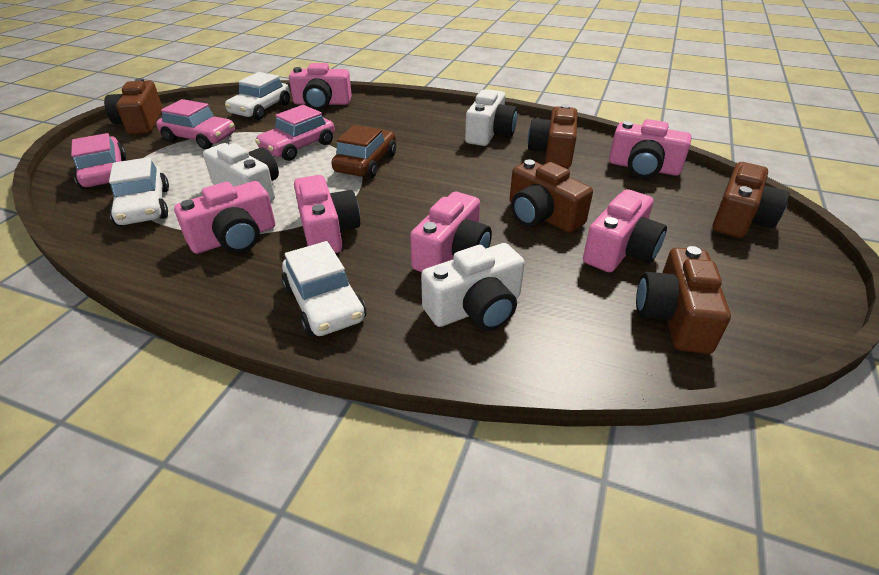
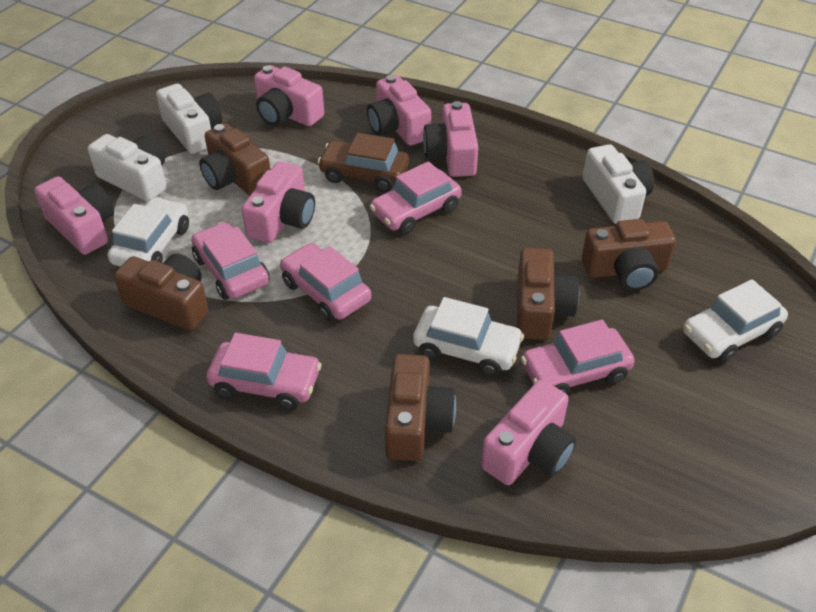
pink car: [71,133,126,190] [156,99,235,149] [255,105,335,161] = 3 -> [191,222,270,300] [206,333,322,410] [280,243,371,322] [370,161,462,234] [521,320,635,394] = 5

